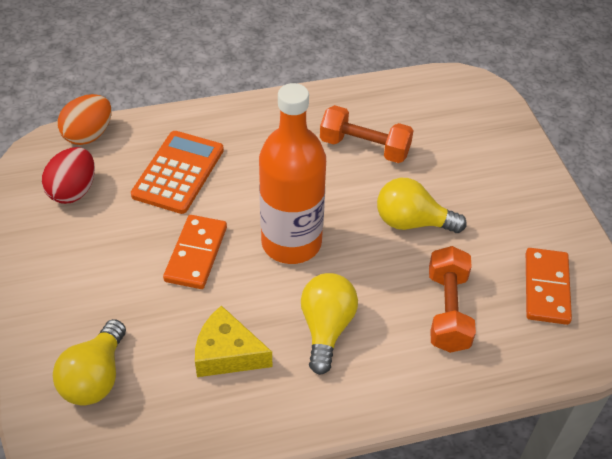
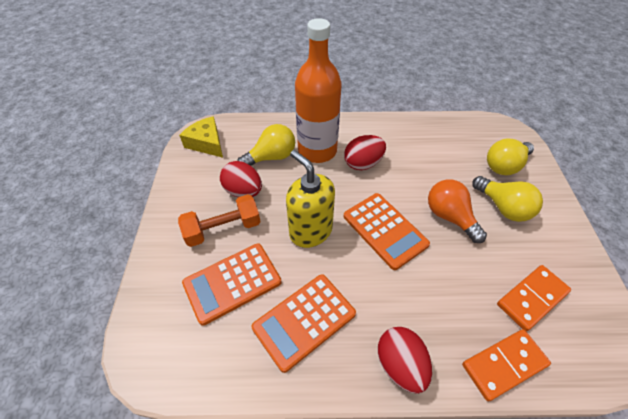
orange calculator: [131,131,224,214] = 1 -> [182,243,282,326] [251,274,356,373] [344,193,430,270] = 3
orange dumbbell: [320,105,413,163] [429,246,476,353] = 2 -> [178,194,261,247] = 1
orange egg: [58,94,112,145] = 1 -> none = 0
orange light bulb: none = 0 -> [428,179,487,243] = 1
red egg: [42,147,95,204] = 1 -> [220,161,262,197] [344,135,386,170] [378,327,432,394] = 3
yellow soap dispenser: none = 0 -> [286,150,335,248] = 1

